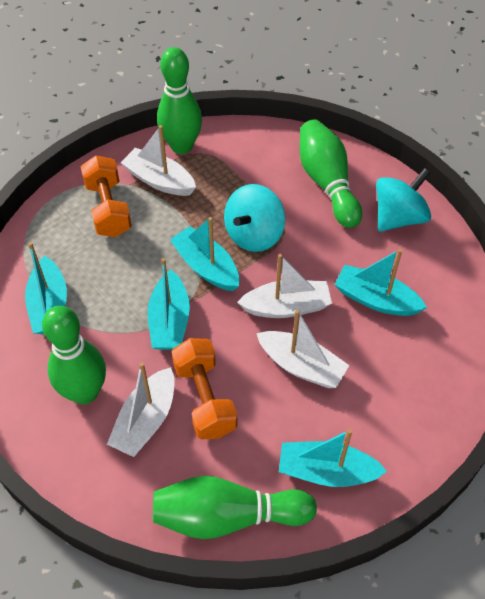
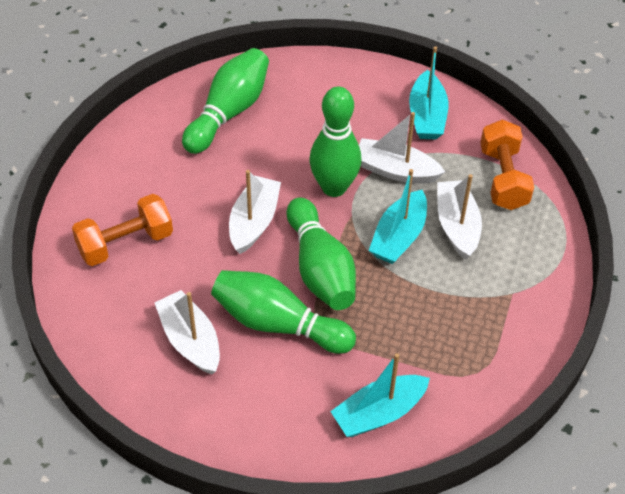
turquoise boat: [25,242,67,334] [148,258,190,350] [170,217,239,291] [279,429,387,487] [334,249,427,316] = 5 -> [330,353,430,437] [369,169,427,264] [409,46,449,139] = 3
turquoise spinning top: [224,184,285,252] [376,168,431,232] = 2 -> none = 0

